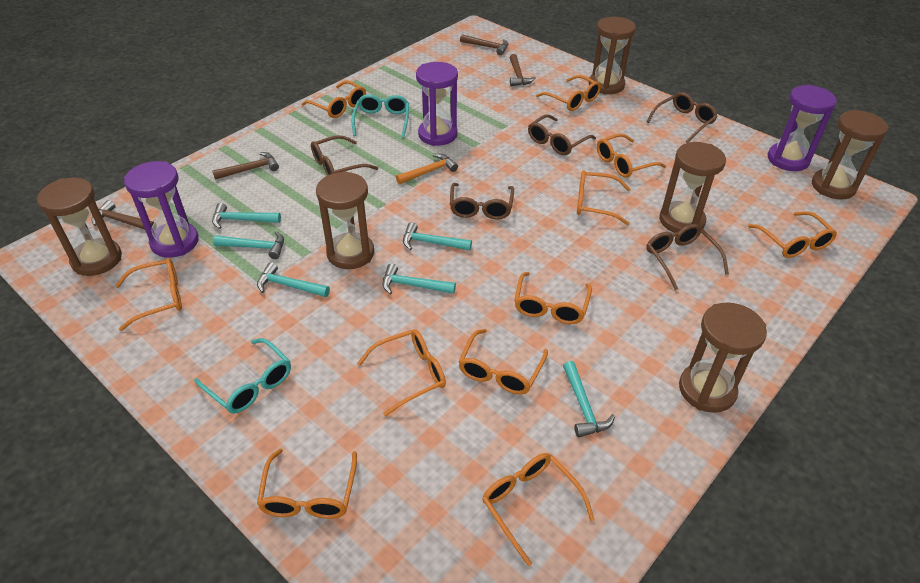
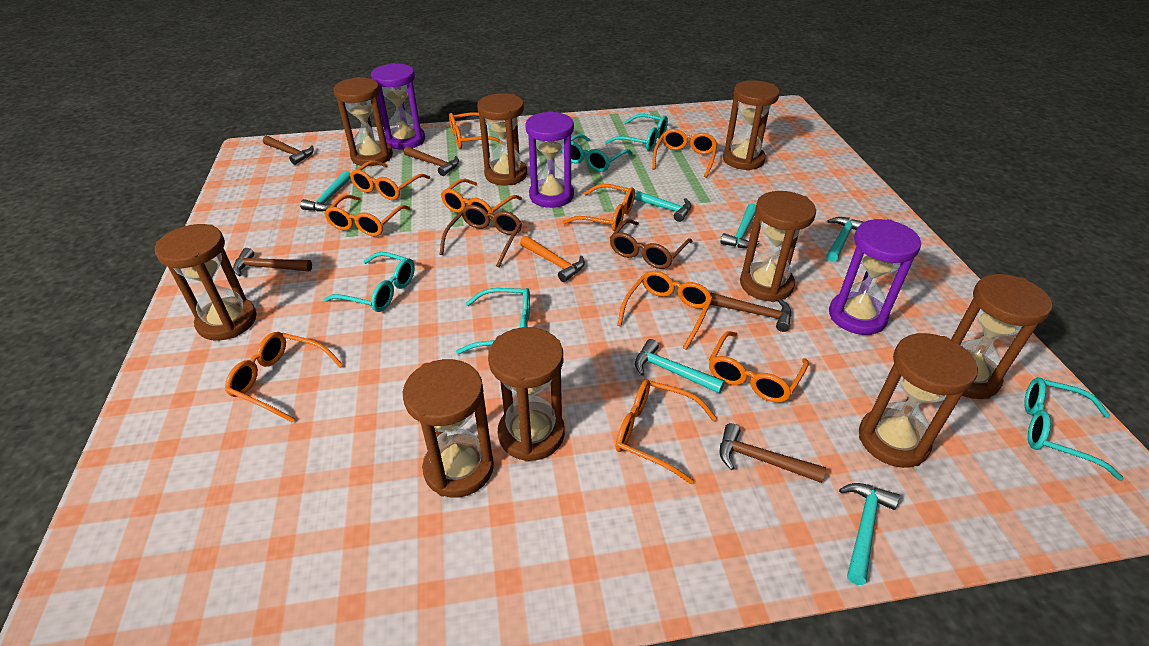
brown glasses: [311,135,378,176] [450,183,514,219] [528,114,596,155] [646,224,729,290] [647,92,718,143] = 5 -> [440,205,522,268] [610,219,693,269] = 2
brown hammer: [92,200,154,230] [212,152,279,180] [460,34,508,55] [509,54,536,86] = 4 -> [233,248,312,277] [263,136,314,165] [404,146,459,176] [710,292,791,332] [719,423,826,483] = 5
brown hourglass: [37,178,122,276] [316,171,374,269] [589,17,636,95] [659,142,726,233] [679,302,767,413] [812,110,889,200] = 6 -> [155,224,257,341] [334,77,393,166] [402,359,494,498] [477,93,527,186] [488,327,565,462] [723,80,780,171] [740,191,816,302] [859,333,978,468] [951,274,1052,399] = 9
orange glasses: [115,258,182,331] [257,449,357,519] [302,81,366,118] [357,329,446,417] [458,329,548,395] [482,453,595,566] [514,272,592,324] [536,75,601,111] [577,170,631,225] [597,133,666,178] [748,212,837,258] = 11 -> [225,332,343,423] [324,195,410,236] [350,161,430,200] [441,179,522,220] [449,112,500,149] [563,184,635,232] [616,380,717,484] [617,271,713,350] [652,129,717,178] [709,331,809,403] = 10
turquoise glasses: [194,338,291,414] [352,94,409,138] = 2 -> [324,252,415,312] [456,288,530,354] [562,134,633,172] [605,114,668,151] [1024,377,1124,481] = 5

